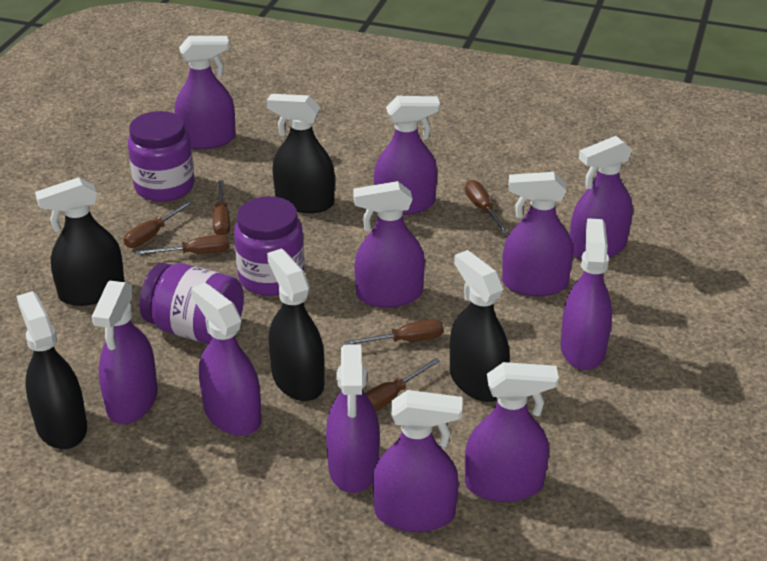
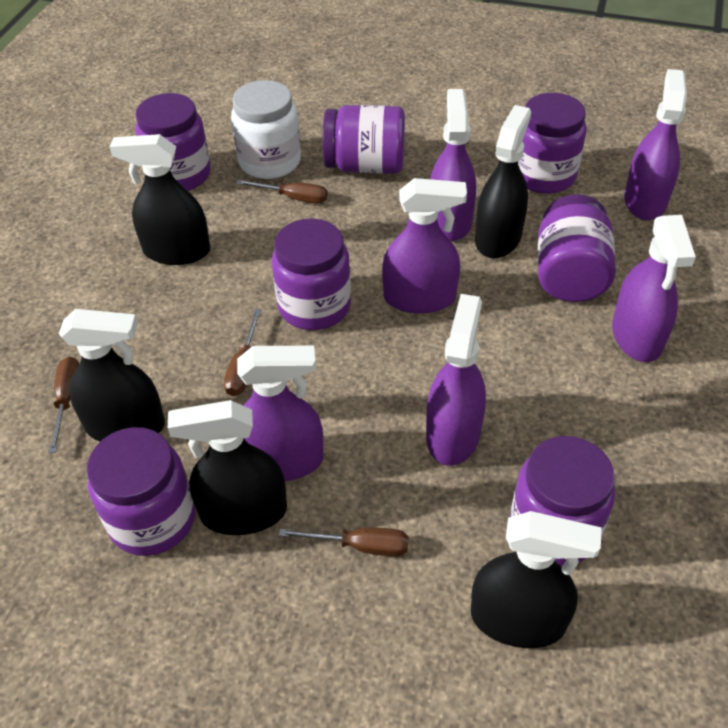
brown screwdriver: [124,200,194,248] [136,235,230,255] [213,180,230,235] [344,319,444,345] [365,358,440,412] [465,180,509,234] = 6 -> [48,357,79,453] [224,309,261,396] [236,180,328,204] [279,527,409,556] = 4
purple jar: [128,111,195,202] [139,263,244,344] [234,196,304,296] = 3 -> [87,427,195,556] [136,93,211,191] [272,219,351,330] [323,105,405,174] [510,436,615,567] [518,93,587,194] [538,194,616,302] = 7
purple spray bottle: [92,281,158,424] [175,36,236,149] [191,283,261,436] [326,344,380,493] [353,181,425,308] [373,390,463,532] [374,96,440,215] [465,362,559,502] [502,172,573,296] [560,218,612,370] [570,136,633,259] = 11 -> [237,346,323,481] [382,178,467,314] [426,294,486,466] [430,89,476,241] [612,215,696,362] [624,69,687,220] = 6
white jar: none = 0 -> [231,80,301,179] = 1

